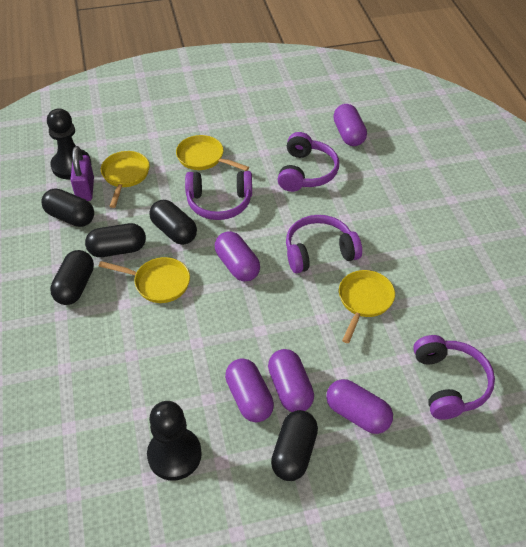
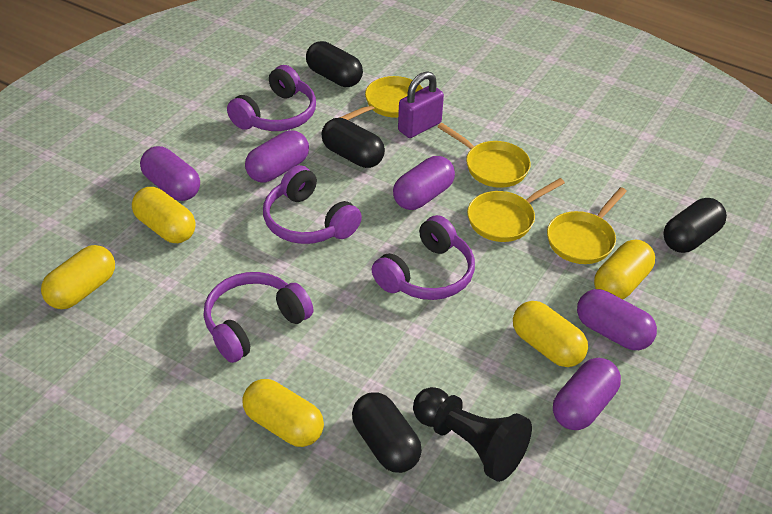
black capsule: [41,188,94,227] [50,250,94,305] [85,223,146,257] [149,200,197,245] [271,410,318,481] = 5 -> [306,41,363,87] [321,118,385,168] [352,392,422,473] [663,198,727,253] = 4
black pawn: [47,108,91,179] [147,401,202,481] = 2 -> [413,387,532,482] = 1
yellow capsule: none = 0 -> [41,245,115,309] [132,187,196,243] [242,379,324,447] [513,301,588,367] [594,239,655,299] = 5

